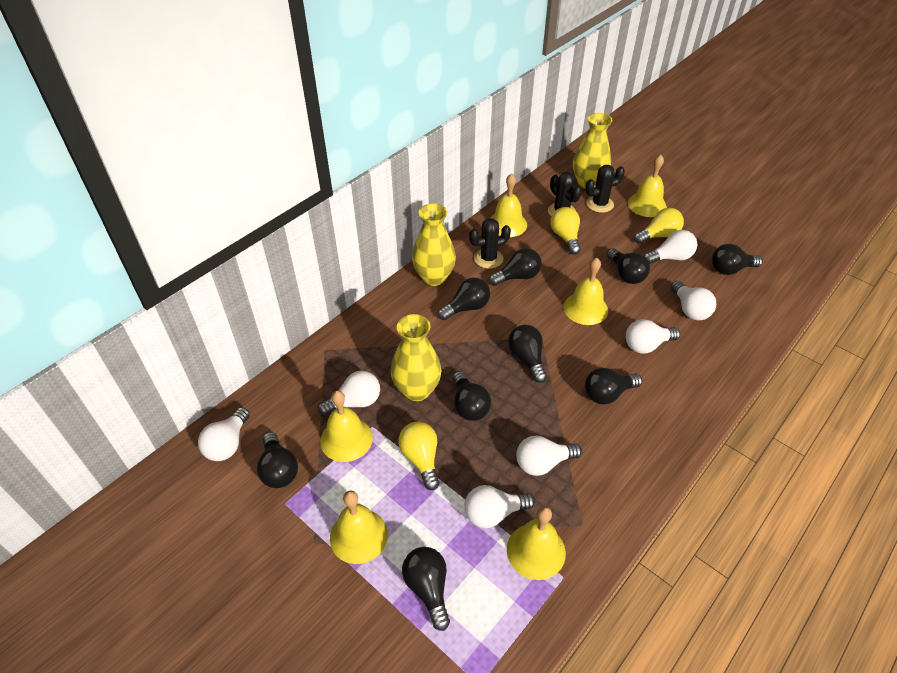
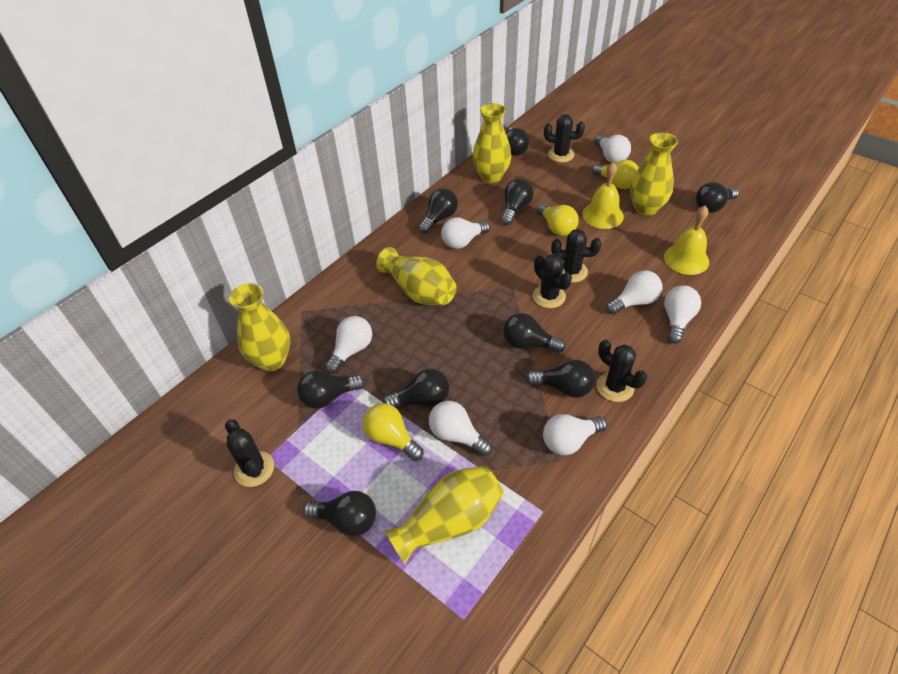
black cactus: [469,218,511,269] [548,172,582,217] [585,165,625,213] = 3 -> [225,419,274,487] [533,254,572,308] [544,114,585,162] [551,229,601,283] [597,340,647,402] = 5
yellow bell: [320,390,373,462] [330,490,388,564] [490,173,527,237] [507,506,566,580] [563,258,608,325] [628,154,667,217] = 6 -> [582,162,624,229] [664,205,709,275] = 2
yellow vase: [391,314,441,401] [412,203,456,286] [573,113,613,189] = 3 -> [229,283,290,371] [376,247,457,305] [384,466,504,564] [472,103,511,183] [630,132,678,216] = 5

